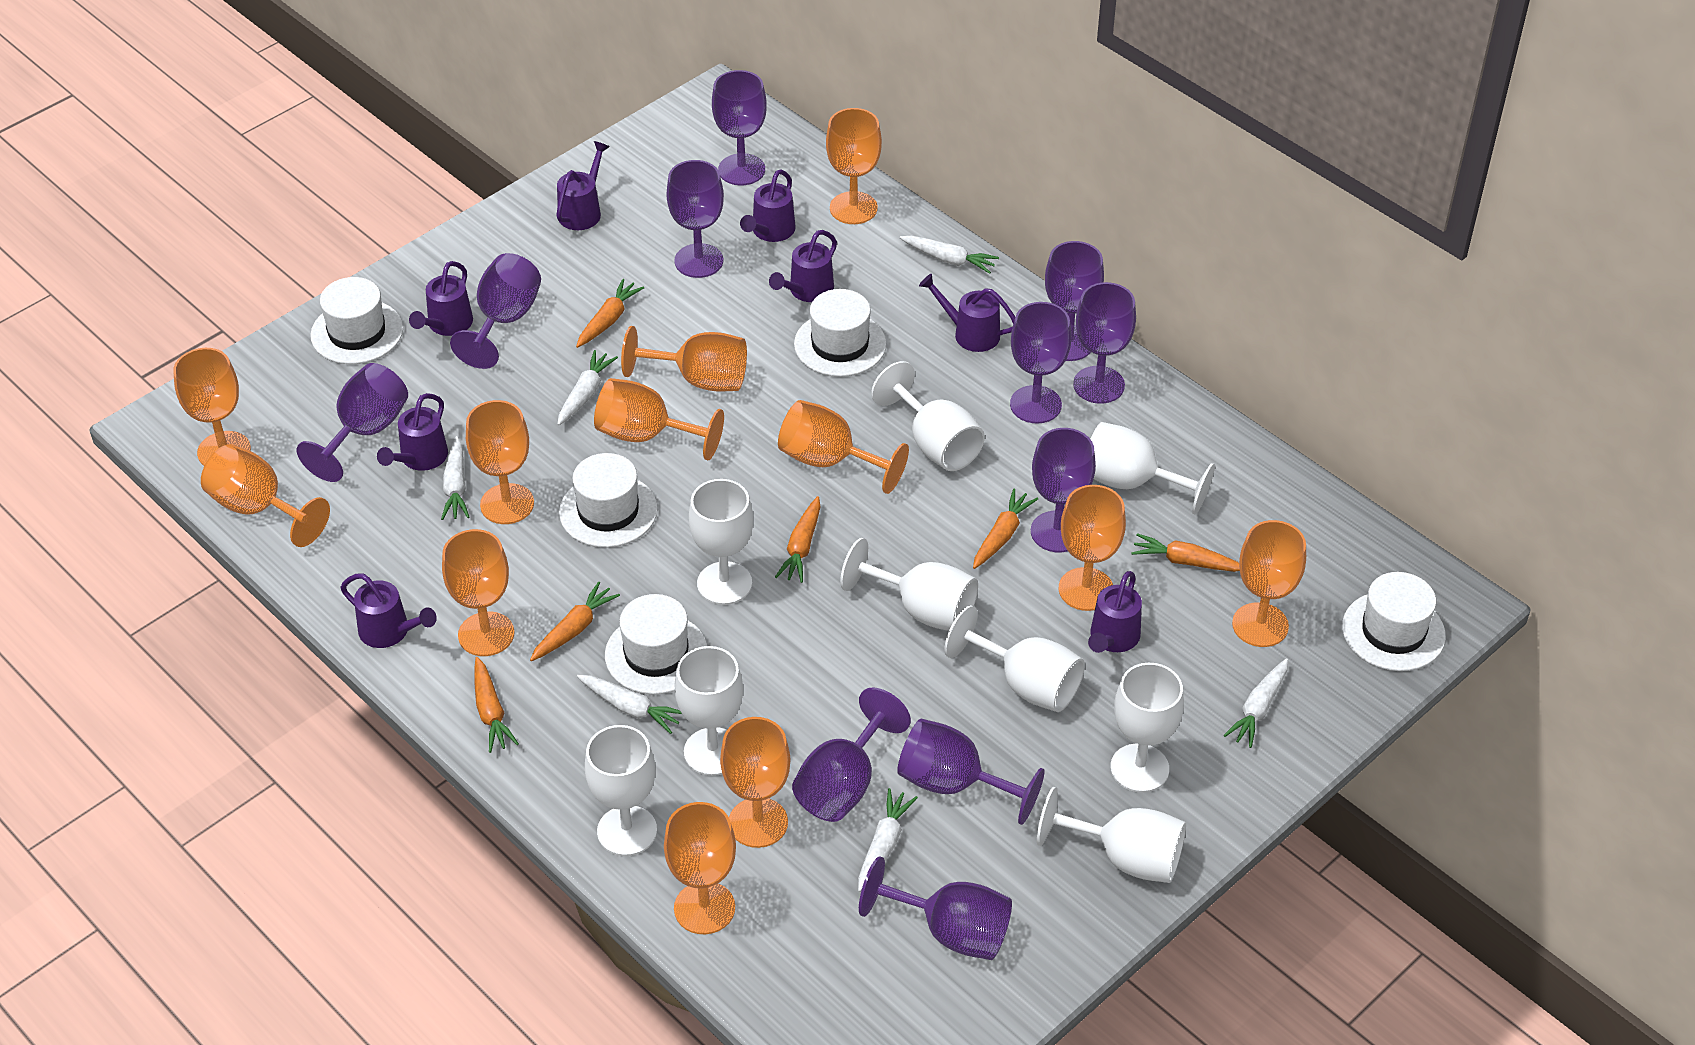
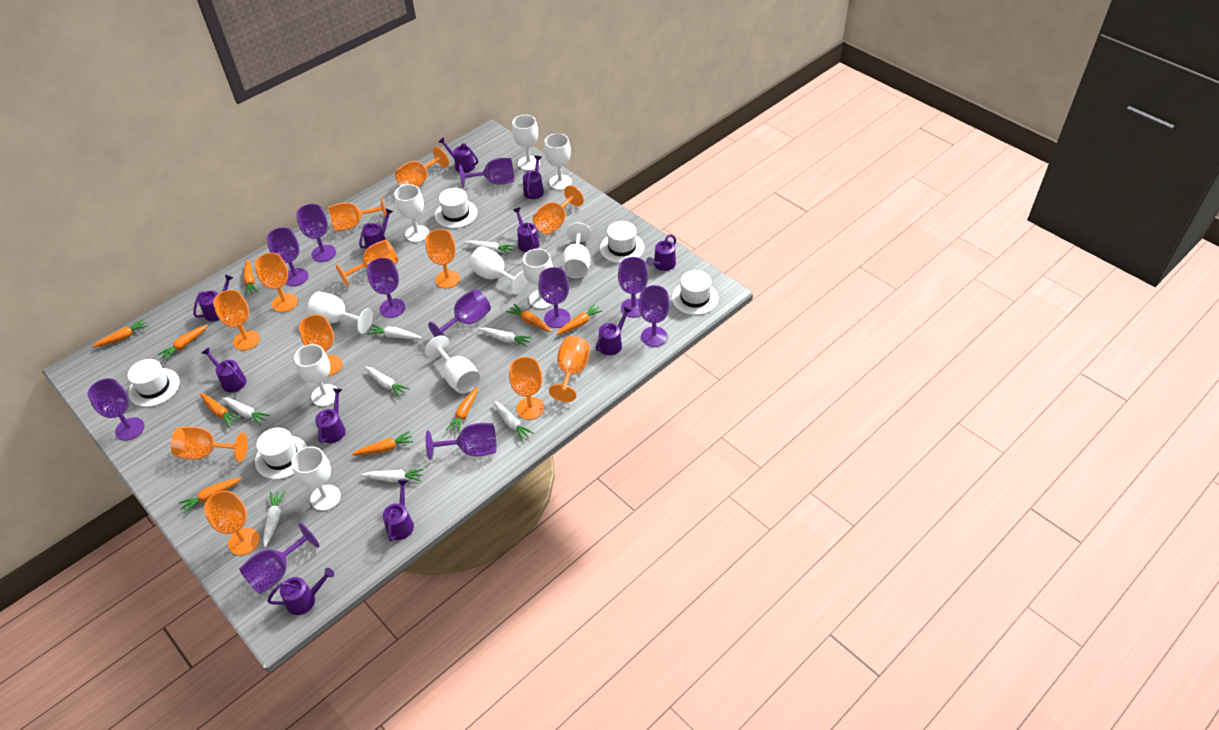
orange carrot: [474,657,519,753] [530,582,620,661] [576,279,644,348] [775,496,821,583] [973,489,1038,569] [1131,533,1240,572] = 6 -> [92,318,148,347] [158,325,208,361] [179,477,242,513] [200,393,241,427] [243,259,258,296] [352,431,414,455] [446,387,478,433] [506,304,552,332] [556,304,603,335] = 9
purple watering can: [341,574,437,648] [377,393,448,471] [409,261,473,336] [556,141,610,230] [740,169,796,242] [769,230,837,302] [919,274,1015,352] [1088,571,1142,653] = 8 -> [193,275,233,321] [202,347,247,392] [267,568,334,615] [315,388,346,443] [359,208,393,249] [383,480,414,542] [439,137,478,173] [513,207,540,252] [523,156,544,199] [596,307,632,355] [646,234,676,271] = 11
white carrot: [441,436,469,520] [557,350,618,426] [577,675,682,734] [858,788,918,892] [900,236,999,274] [1223,658,1288,748] = 6 -> [222,397,270,426] [263,491,286,547] [361,469,424,482] [365,367,410,398] [367,324,421,339] [464,240,514,254] [479,328,532,347] [494,401,534,442] = 8
white goblet: [585,725,657,856] [675,646,743,776] [689,479,753,605] [840,538,978,631] [871,361,985,471] [944,605,1085,712] [1037,787,1186,883] [1091,422,1215,515] [1111,663,1184,793] = 9 -> [292,447,341,511] [294,344,338,406] [307,291,373,334] [394,184,429,242] [425,335,480,394] [469,246,528,295] [512,115,540,171] [522,249,553,309] [544,133,572,190] [562,222,591,278] = 10

